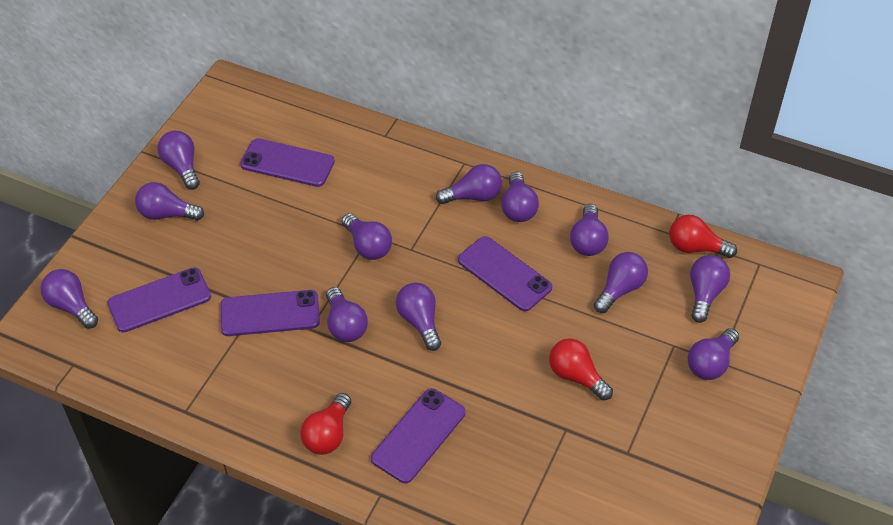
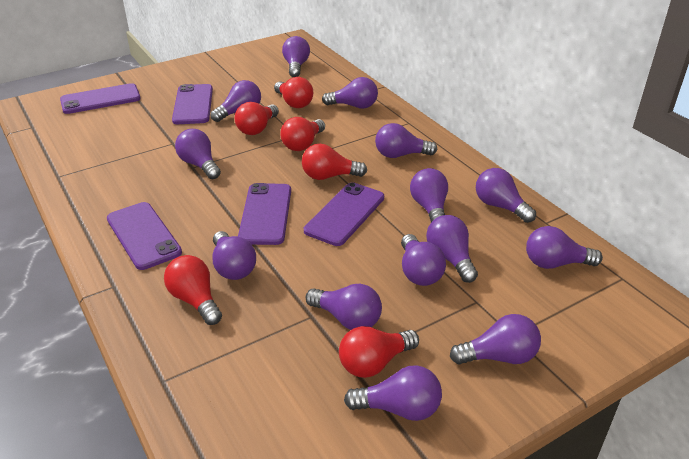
purple light bulb: [41,269,98,329] [135,182,204,221] [157,131,200,190] [326,287,368,342] [342,213,392,260] [396,283,441,351] [436,164,502,204] [501,172,539,222] [570,204,609,256] [594,252,648,313] [688,328,739,380] [690,255,730,323] = 12 -> [175,129,221,179] [211,80,261,122] [212,231,256,280] [282,36,310,77] [306,284,382,330] [322,77,378,109] [344,365,442,421] [375,123,437,158] [401,234,446,286] [410,168,448,222] [426,215,478,283] [450,314,541,365] [476,168,536,223] [526,226,603,269] = 14
red light bulb: [300,393,351,455] [549,338,613,400] [669,215,737,258] = 3 -> [164,255,222,325] [235,102,279,135] [274,77,313,108] [281,117,325,151] [302,144,367,180] [339,326,419,378] = 6

